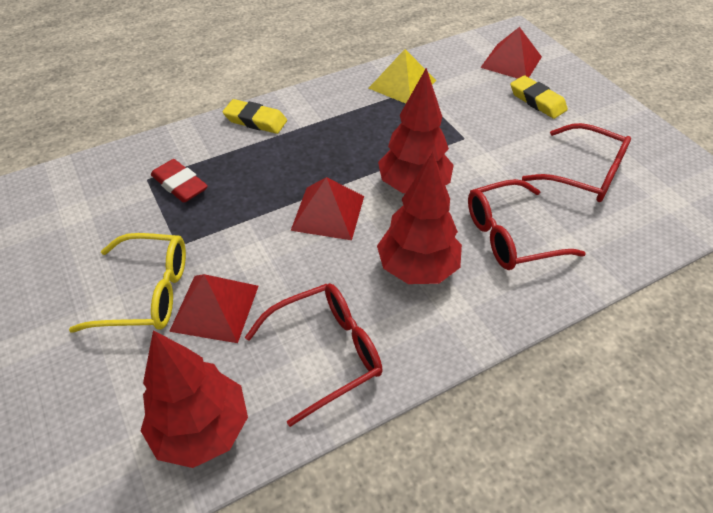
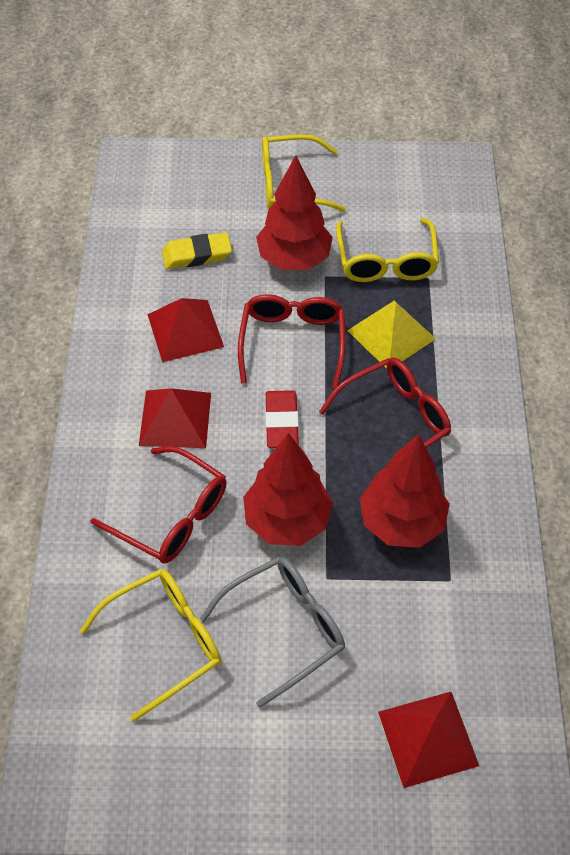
grey glasses: none = 0 -> [200,556,345,708] = 1
yellow eraser: [223,99,287,134] [510,75,568,119] = 2 -> [162,232,232,269] = 1
yellow glasses: [69,233,186,333] = 1 -> [80,569,221,722] [262,134,346,212] [336,218,439,282] = 3

